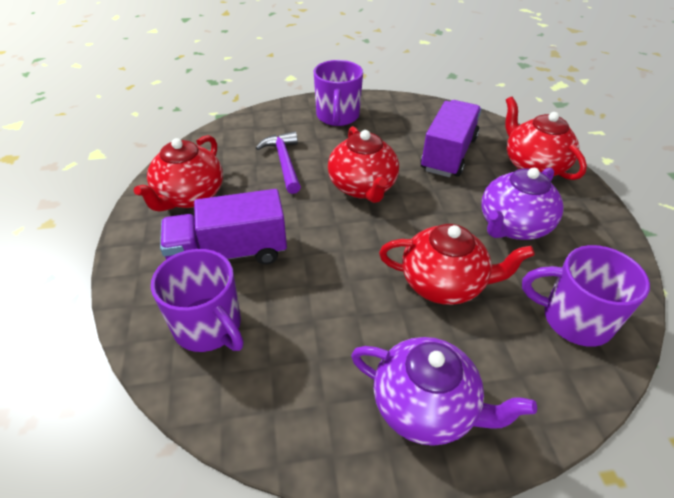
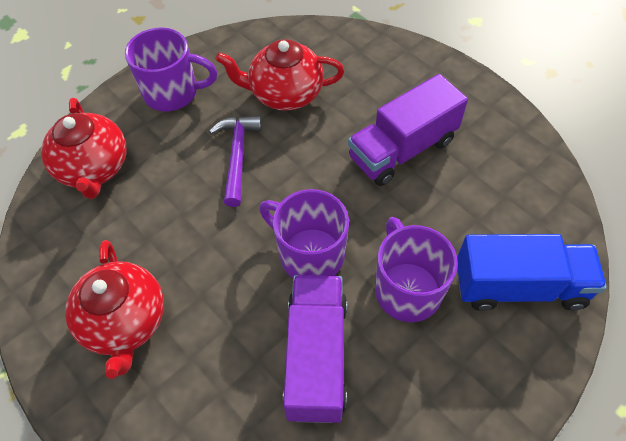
blue truck: none = 0 -> [457,234,607,311] = 1
purple teapot: [351,337,537,446] [482,168,563,240] = 2 -> none = 0
red teapot: [134,135,223,212] [328,126,399,203] [379,224,535,305] [505,97,587,180] = 4 -> [41,98,127,199] [65,240,164,379] [215,39,344,111] = 3

